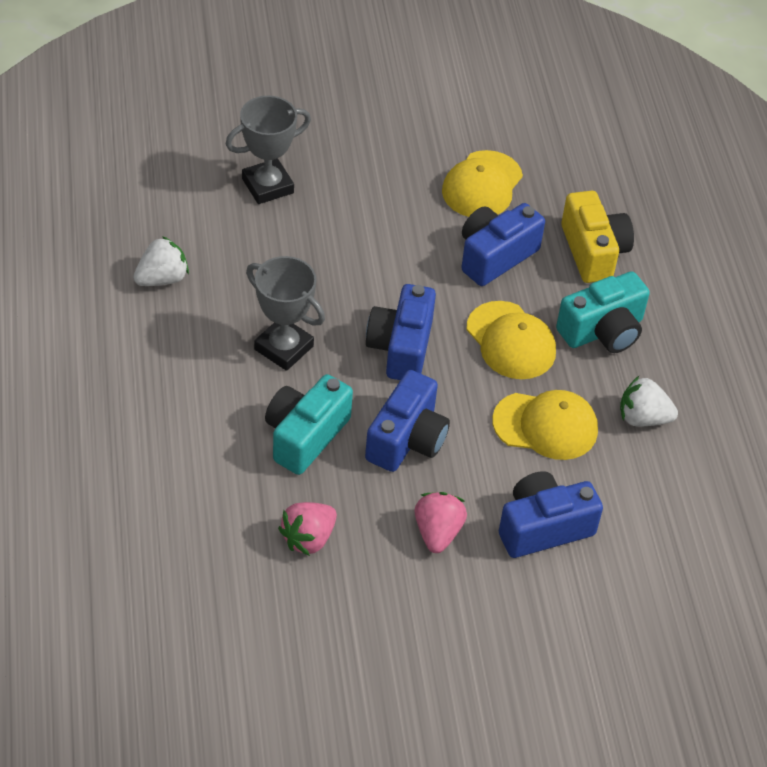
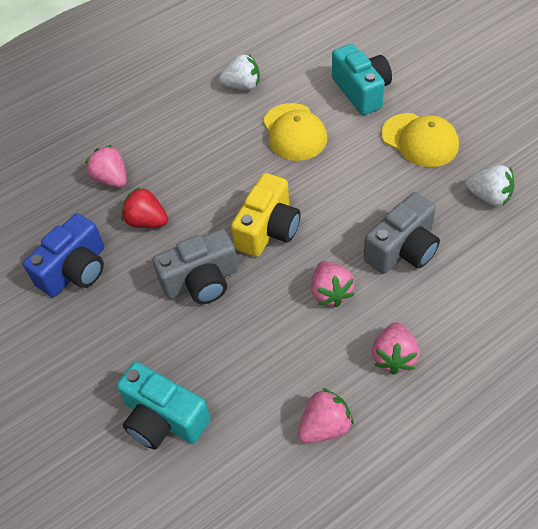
blue camera: [365,370,450,472] [366,284,436,380] [461,203,545,286] [499,471,603,558] = 4 -> [23,213,104,297] = 1
grey camera: none = 0 -> [153,229,238,304] [363,192,440,274] = 2
grey trophy: [225,96,311,204] [246,256,325,371] = 2 -> none = 0
pink strawberry: [278,502,337,556] [414,492,467,553] = 2 -> [85,145,127,188] [298,388,354,443] [311,261,355,307] [372,322,420,375] = 4
red strawberry: none = 0 -> [122,187,168,228] = 1
yellow cap: [442,150,523,217] [467,301,556,379] [492,390,598,460] = 3 -> [263,103,327,161] [381,113,459,167] = 2

